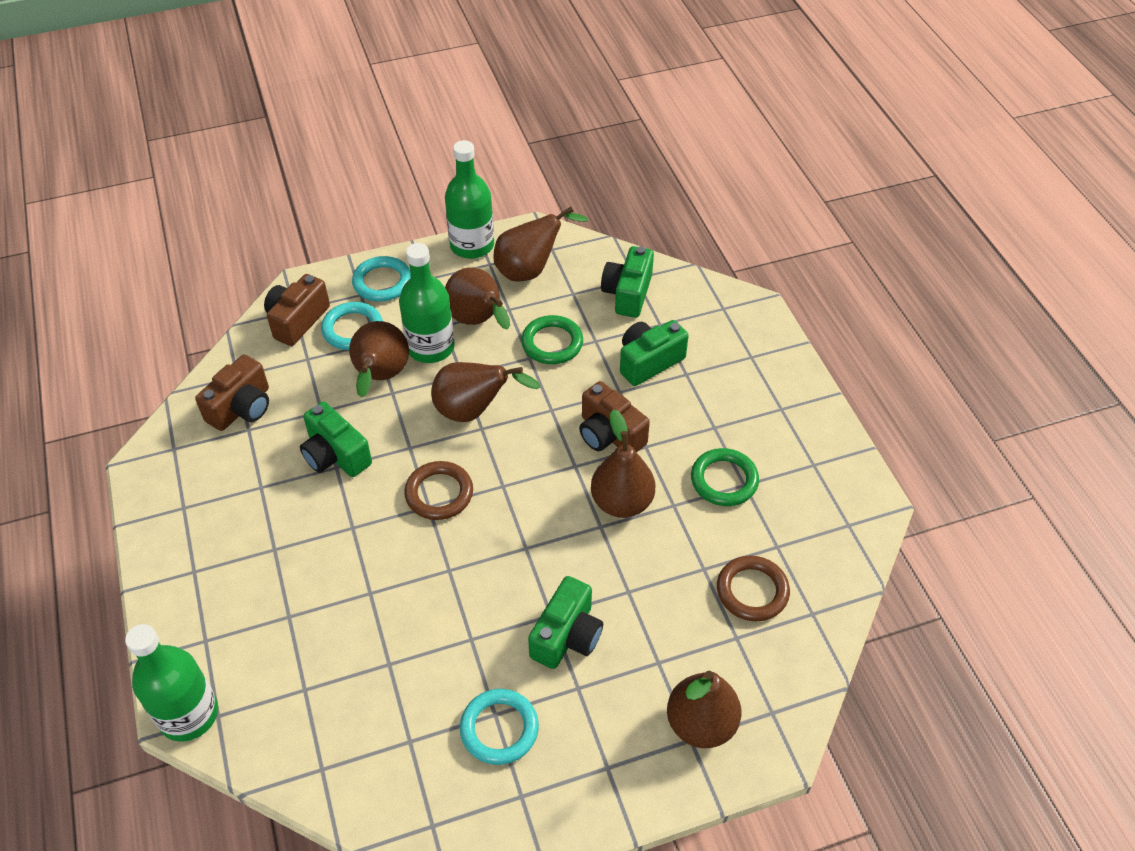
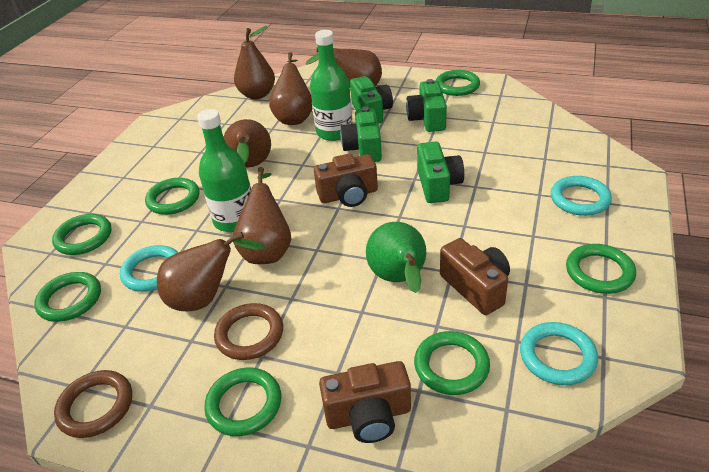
green bottle: [125,624,218,742] [399,243,455,363] [445,140,494,259] = 3 -> [197,109,251,232] [310,30,353,141] = 2
green pear: none = 0 -> [366,222,426,293] = 1
green ring: [521,315,583,364] [691,448,759,506] = 2 -> [34,272,101,322] [52,214,112,255] [145,178,199,215] [204,368,281,436] [414,331,490,395] [436,70,480,96] [566,244,636,294] = 7

